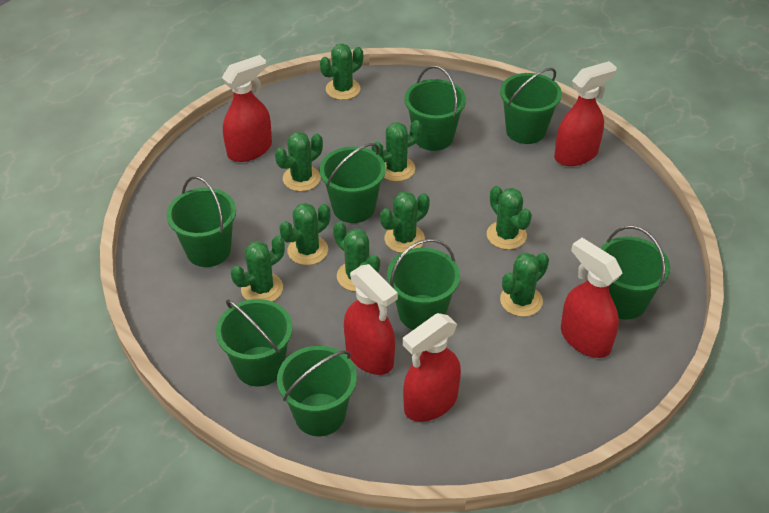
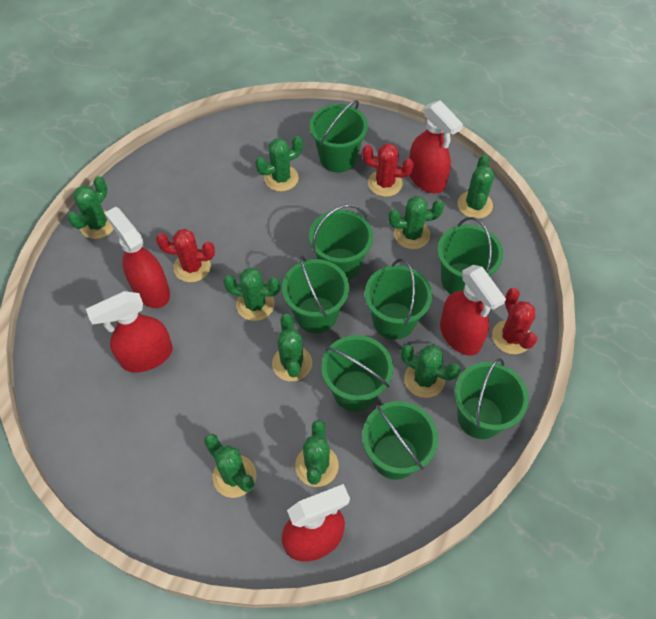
red cactus: none = 0 -> [156,229,215,282] [362,143,414,197] [492,288,537,354] = 3

